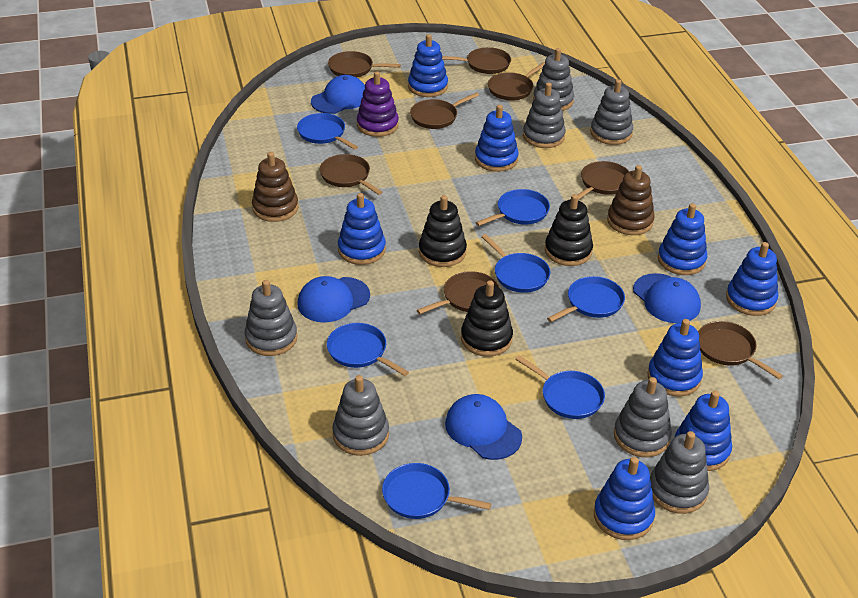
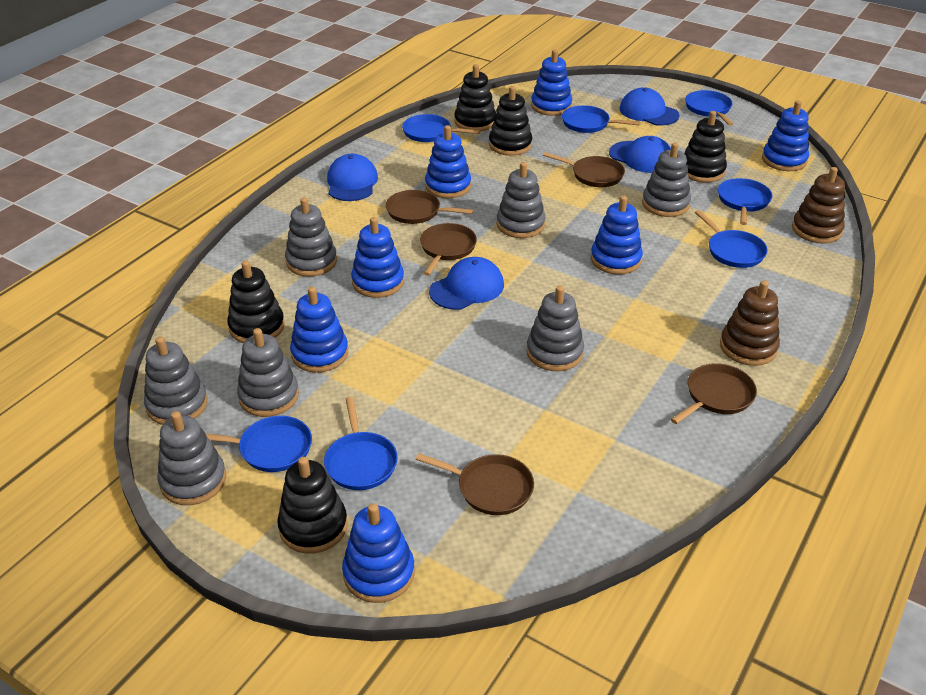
black stacking toy: [419,195,467,267] [461,280,513,357] [545,194,593,266] = 3 -> [227,260,285,343] [277,457,348,554] [454,64,496,132] [489,86,532,156] [685,111,727,183] = 5
blue stacking toy: [338,193,386,265] [408,34,448,97] [475,105,519,172] [594,457,655,540] [647,319,703,397] [658,203,707,275] [675,391,732,471] [726,242,778,316] = 8 -> [290,287,348,373] [342,503,414,603] [351,217,404,298] [425,125,471,198] [531,49,572,116] [591,196,643,274] [762,100,809,171] = 7
brown pan: [320,154,383,195] [328,51,401,77] [410,92,479,129] [417,271,500,314] [442,47,511,74] [488,62,545,101] [578,161,629,200] [698,321,783,379] = 8 -> [386,190,473,224] [416,453,534,515] [420,223,477,276] [543,152,625,187] [671,363,757,424] = 5
purple stacking toy: [357,71,399,137] = 1 -> none = 0

